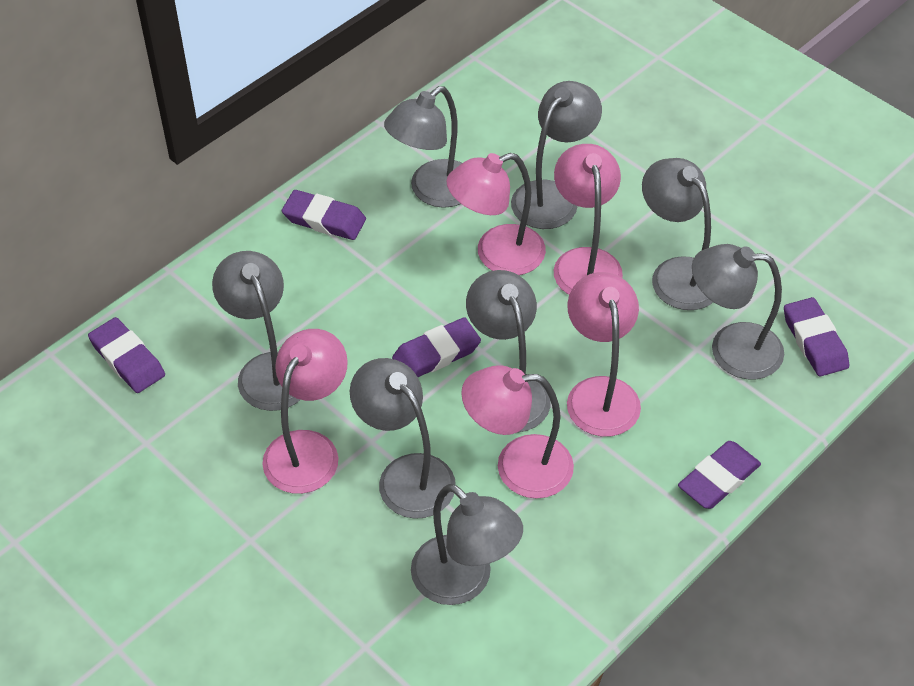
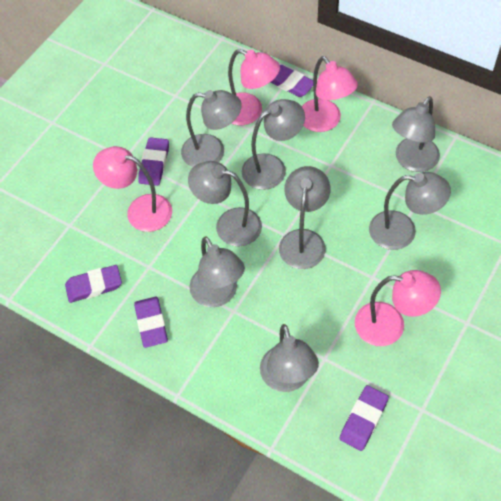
pink lamp: [262,329,348,494] [446,153,546,275] [461,365,574,499] [554,144,623,295] [567,272,641,437] = 5 -> [93,146,172,232] [228,49,280,125] [302,56,358,132] [355,270,441,346] = 4

